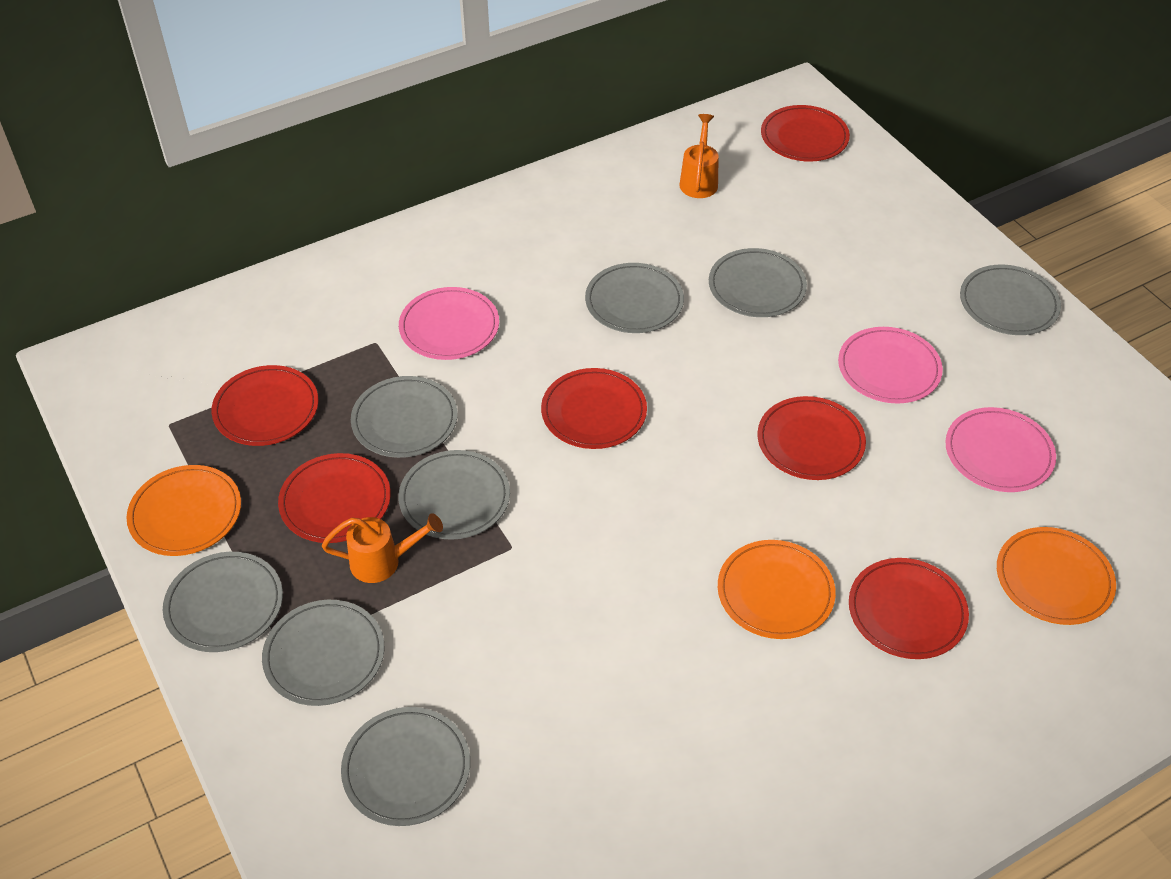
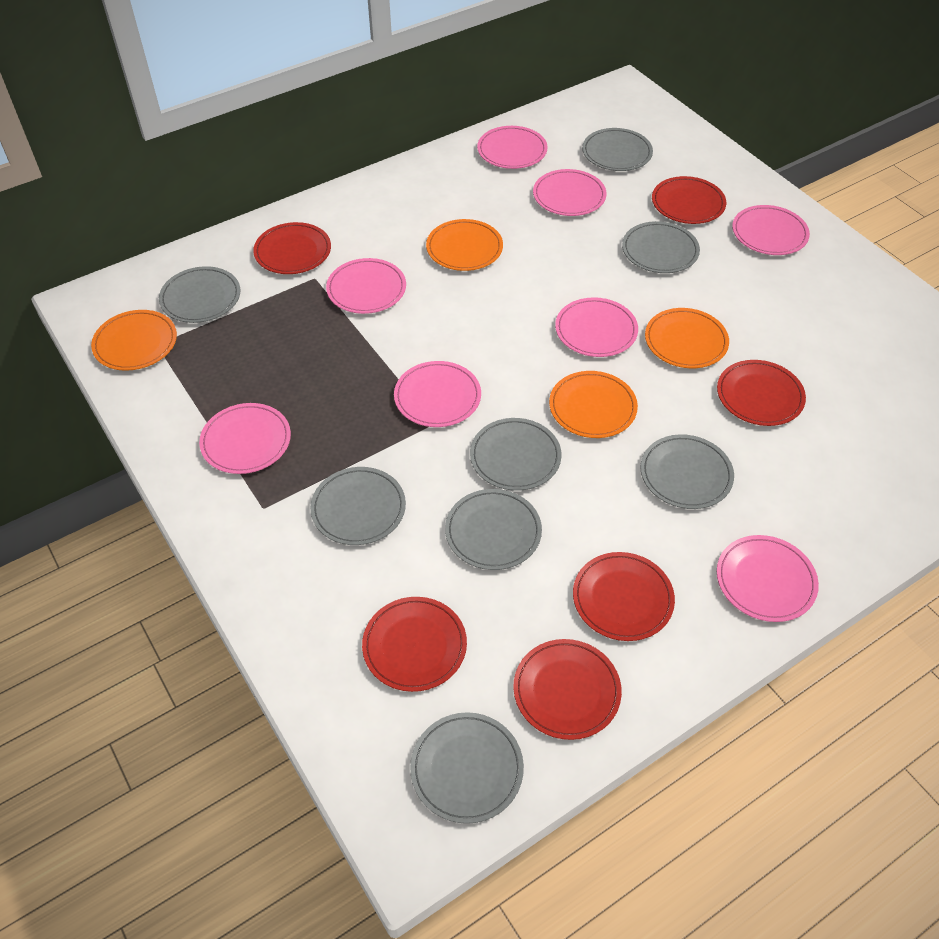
orange plate: [126,465,241,556] [718,540,836,639] [997,527,1116,625] = 3 -> [91,310,177,371] [426,219,503,271] [549,371,638,438] [645,308,729,368] = 4
orange watering can: [322,514,443,583] [680,114,719,198] = 2 -> none = 0
pink plate: [399,287,499,360] [838,327,943,403] [945,407,1056,492] = 3 -> [199,403,291,474] [326,258,406,314] [394,361,481,427] [477,126,548,169] [533,169,606,216] [555,297,638,357] [717,535,819,622] [732,205,810,255] = 8

